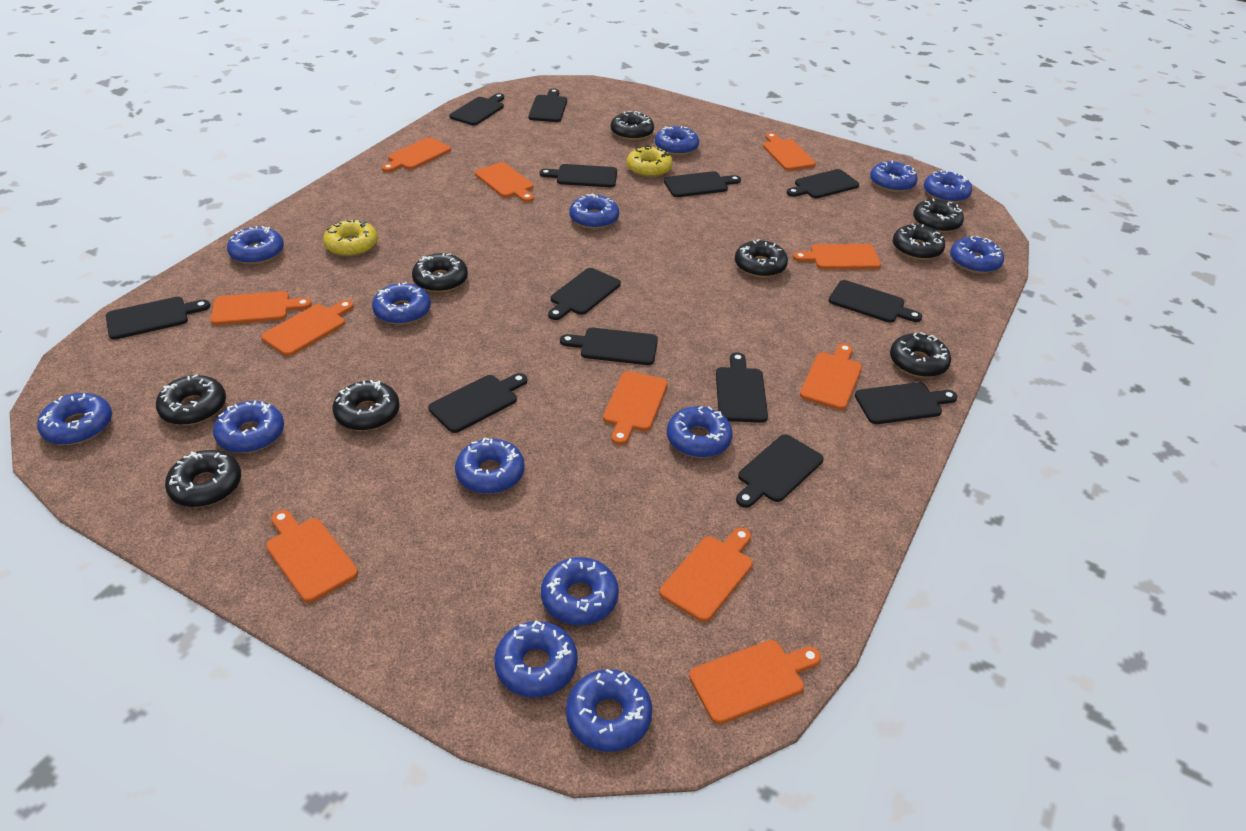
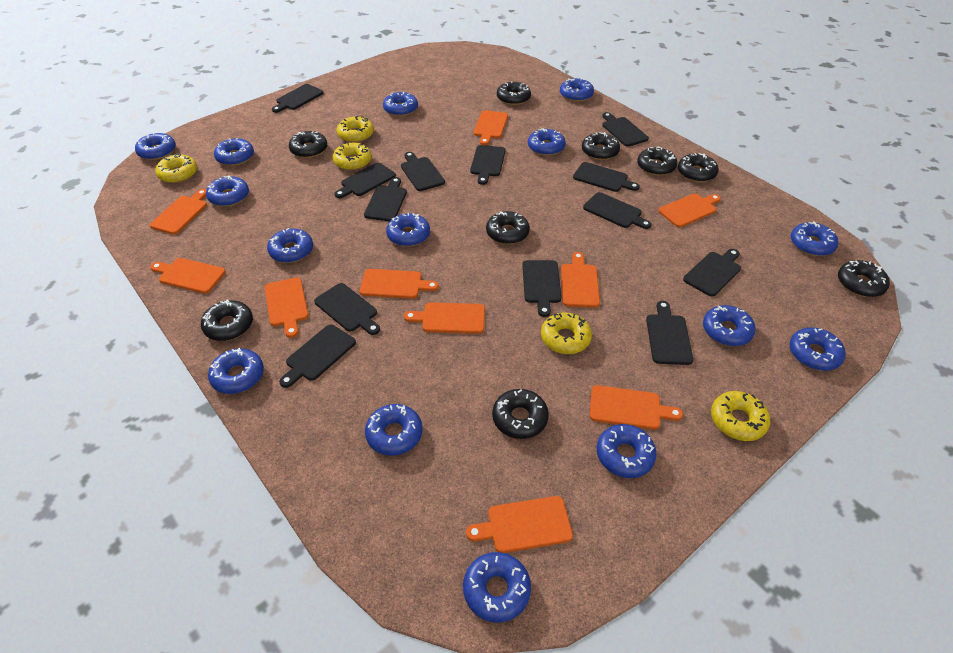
blue donut: [37,393,112,445] [213,401,284,453] [227,226,284,264] [372,282,431,325] [455,437,525,494] [494,620,578,698] [541,557,619,625] [566,669,652,752] [569,193,619,229] [655,126,699,155] [667,406,733,458] [870,161,918,192] [924,170,972,203] [950,236,1004,273] = 14 -> [135,133,176,160] [206,175,249,207] [208,348,264,394] [214,138,254,166] [267,228,313,263] [365,404,423,456] [383,92,418,116] [386,213,430,246] [463,552,531,623] [528,128,566,156] [560,78,594,102] [597,424,657,478] [703,305,756,346] [789,328,846,371] [791,221,838,256] = 15
orange cutting board: [211,291,312,325] [261,300,354,356] [266,510,358,603] [382,137,451,172] [475,162,534,202] [603,371,668,445] [660,528,753,622] [689,640,821,724] [763,133,816,171] [793,244,881,269] [800,343,862,410] = 11 -> [150,189,207,234] [150,258,226,294] [265,277,309,338] [360,269,439,299] [404,302,485,334] [466,496,573,553] [474,110,508,145] [561,252,600,308] [590,385,683,430] [658,194,721,227] = 10
yellow donut: [323,219,378,257] [627,145,673,177] = 2 -> [155,153,197,183] [333,143,372,170] [337,116,374,142] [541,313,592,354] [711,391,770,441] = 5

